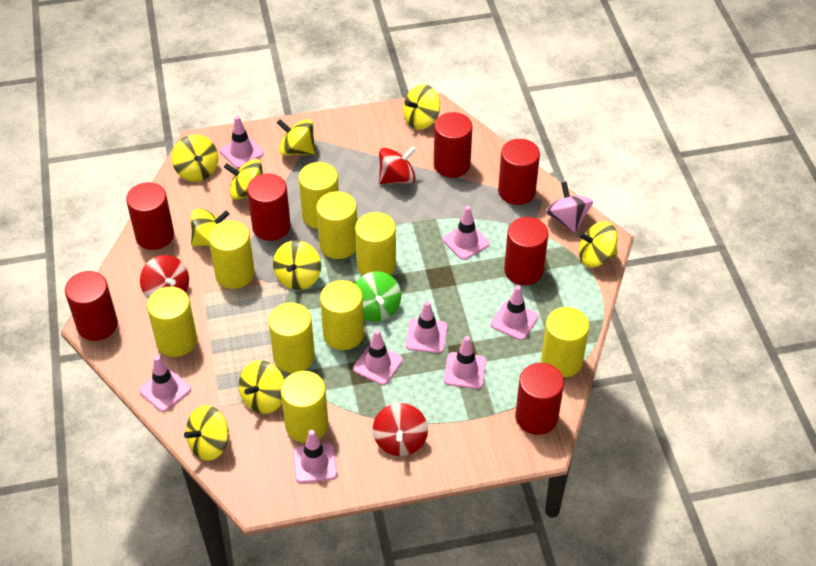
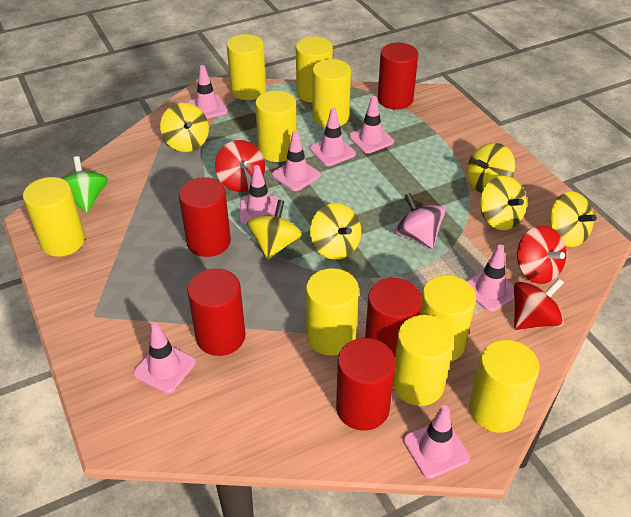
red cylinder: [65,271,118,341] [126,182,174,250] [247,174,291,241] [434,112,472,178] [498,139,540,205] [504,217,548,285] [515,363,564,435] = 7 -> [179,177,231,257] [187,269,246,356] [336,338,395,431] [365,278,422,357] [378,43,418,110] = 5
yellow spinning top: [172,134,218,181] [184,405,229,461] [190,209,229,247] [224,159,263,200] [239,360,284,414] [273,240,321,290] [277,119,315,156] [403,84,440,130] [578,221,618,267] = 9 -> [160,103,209,152] [247,200,302,260] [310,203,361,260] [467,143,515,193] [480,176,527,230] [549,191,597,247] = 6

